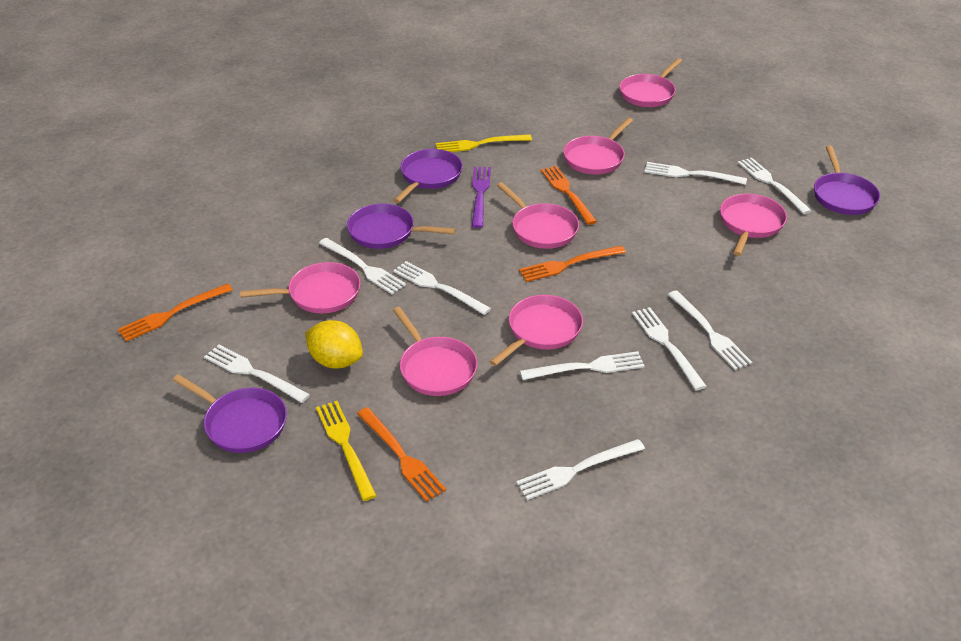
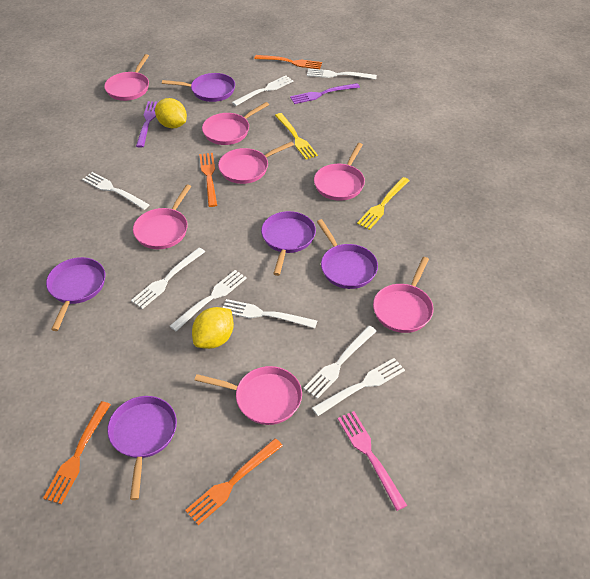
pink fork: none = 0 -> [338,411,407,511] = 1
purple fork: [472,167,491,228] = 1 -> [136,101,157,148] [290,83,360,104] = 2
purple pan: [173,374,287,453] [347,204,456,249] [393,149,463,203] [814,146,880,215] = 4 -> [46,257,105,331] [107,396,177,500] [162,73,235,102] [261,211,316,276] [317,219,378,289] = 5
white fork: [204,345,310,403] [319,238,406,294] [393,261,491,315] [516,439,645,500] [520,351,645,380] [632,307,707,390] [645,162,747,185] [668,290,752,370] [738,158,812,214] = 9 -> [82,172,149,210] [131,248,205,309] [170,270,247,331] [223,299,317,328] [232,75,294,106] [304,326,377,399] [307,69,377,79] [312,358,405,416] = 8
yellow lemon: [305,320,363,368] = 1 -> [155,98,187,128] [192,307,234,349] = 2

